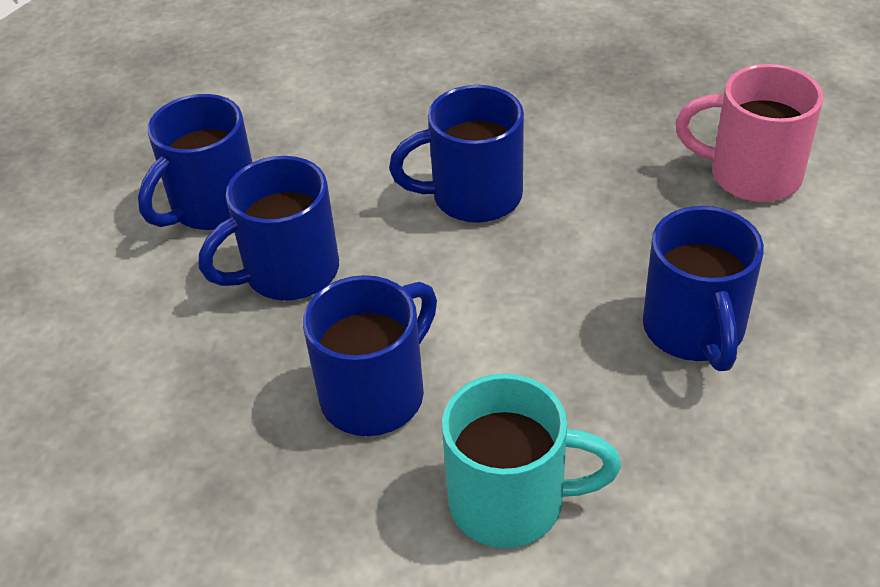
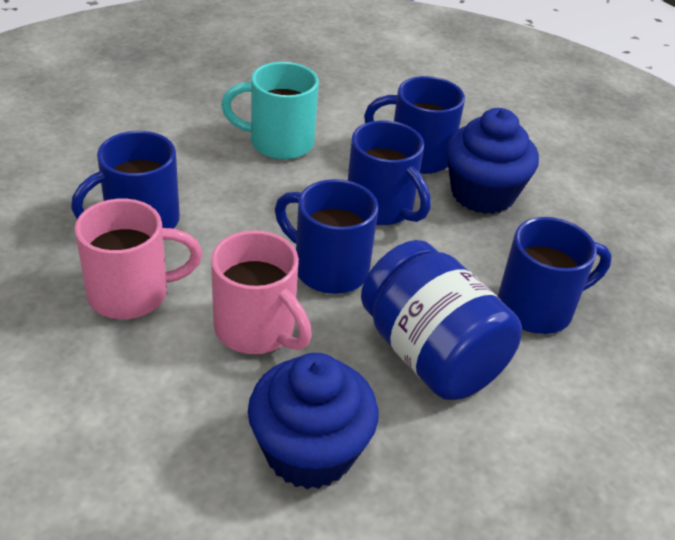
blue cupcake: none = 0 -> [248,353,378,489] [446,108,539,214] = 2
blue jar: none = 0 -> [361,240,522,400] = 1
pink mug: [675,64,824,202] = 1 -> [75,199,202,319] [211,230,312,354] = 2

